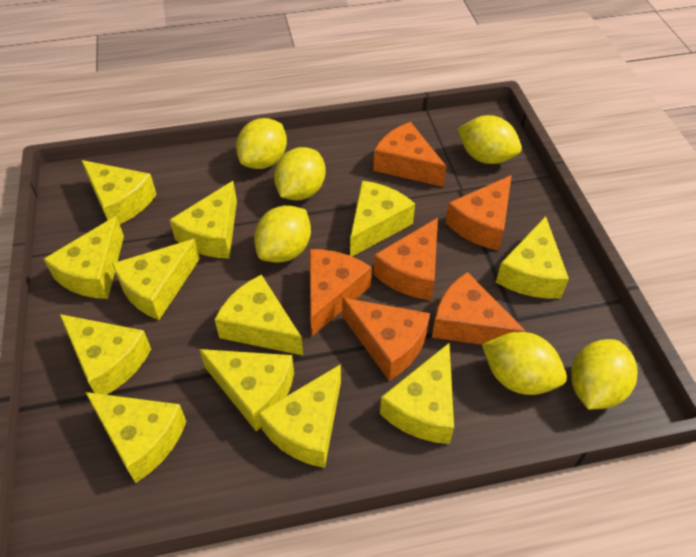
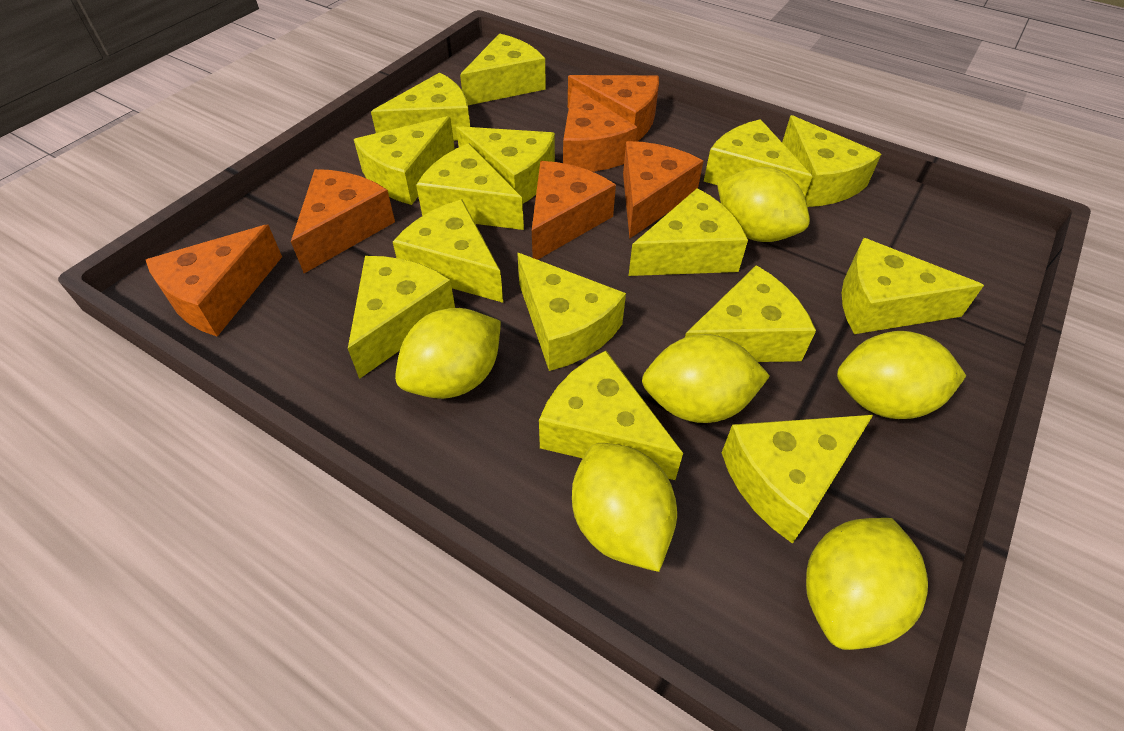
yellow cheese: [44,216,124,299] [60,314,151,395] [81,160,157,224] [85,392,186,483] [112,239,200,320] [169,181,237,259] [199,349,294,431] [214,275,303,355] [258,364,341,468] [350,181,415,256] [380,343,454,444] [496,216,569,299] = 12 -> [348,256,455,379] [354,116,455,205] [371,72,470,141] [393,199,503,303] [416,143,524,230] [456,126,555,203] [460,33,546,105] [517,253,626,371] [539,351,683,480] [629,188,748,276] [685,265,816,362] [704,119,812,197] [722,415,873,544] [782,115,881,207] [842,238,984,334] = 15

